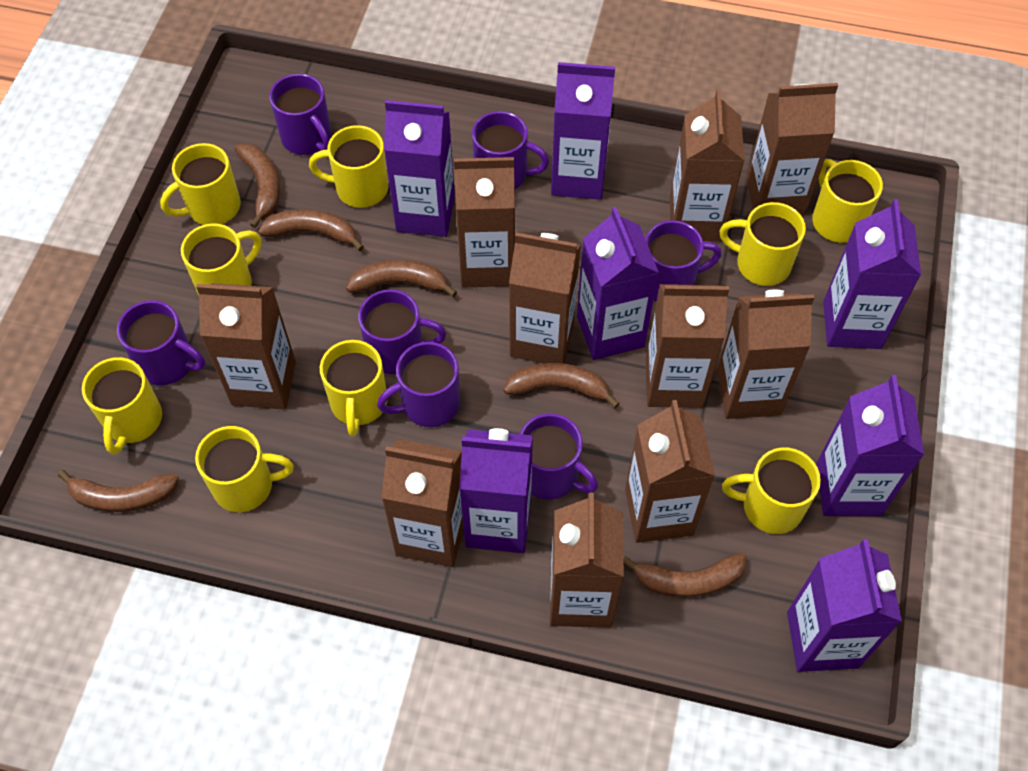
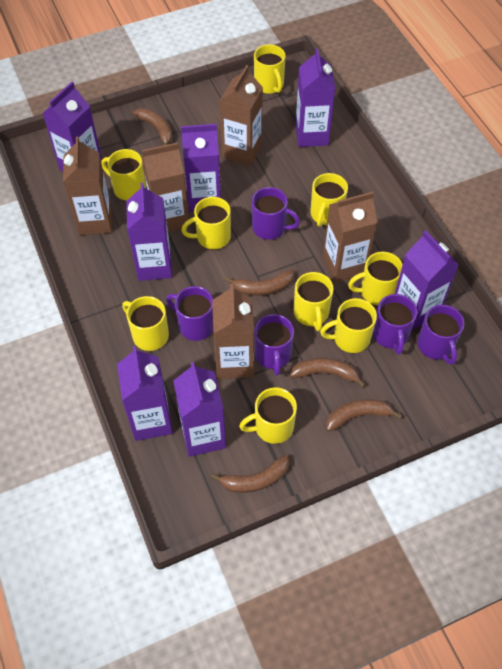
brown banana: [58,470,179,512] [235,143,280,228] [258,209,364,251] [346,260,457,297] [504,363,620,408] [624,553,746,598] = 6 -> [133,108,173,145] [211,455,289,493] [225,270,295,296] [290,358,366,388] [326,399,402,431] = 5
brown carton: [196,283,296,409] [381,439,464,567] [454,157,515,288] [509,232,581,364] [550,493,624,628] [625,400,715,543] [646,284,729,408] [670,89,745,242] [717,290,814,419] [746,83,838,216] = 10 -> [63,136,112,235] [141,142,189,232] [212,284,254,379] [220,65,263,166] [323,192,377,283] = 5
purple mug: [117,300,206,385] [269,74,331,155] [358,289,446,374] [377,342,460,427] [472,111,549,189] [520,413,598,500] [645,220,722,302] = 7 -> [166,286,213,341] [252,187,300,240] [254,314,294,376] [373,294,417,354] [417,305,464,365] = 5

